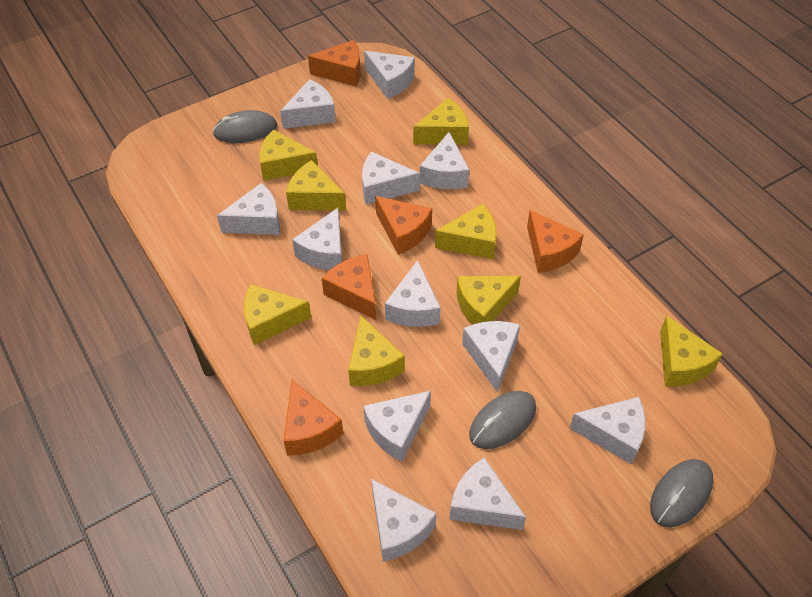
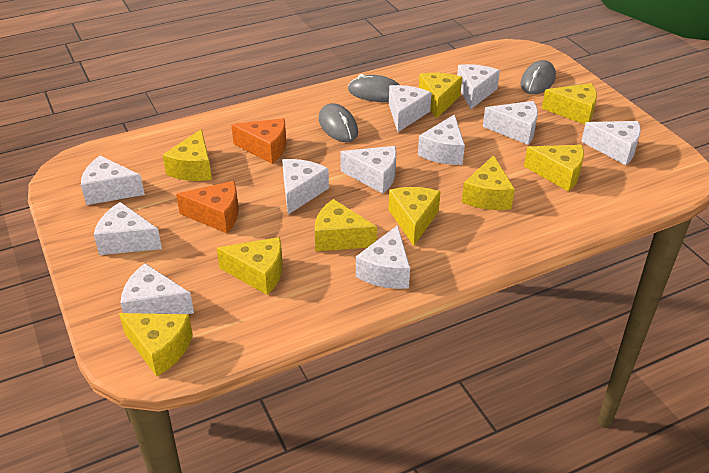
orange cheese: [284,380,343,455] [308,40,361,86] [322,254,377,320] [375,196,432,255] [527,210,584,273] = 5 -> [176,181,238,233] [231,118,286,164] = 2
white cheese: [217,183,280,235] [280,79,336,129] [292,208,342,270] [362,152,420,205] [363,391,431,462] [364,51,415,99] [371,479,436,562] [385,260,440,327] [420,132,469,189] [449,458,526,530] [462,321,520,393] [570,397,645,465] = 12 -> [81,156,145,205] [94,202,162,255] [121,263,194,314] [282,159,329,215] [340,146,396,194] [356,225,410,289] [389,85,432,132] [418,114,465,165] [457,64,500,109] [483,101,538,145] [581,121,641,165] = 11
yellow cheese: [244,284,311,345] [259,129,318,181] [286,160,346,211] [348,315,405,386] [413,98,469,145] [435,204,497,259] [457,276,521,325] [660,315,723,386] = 8 -> [119,313,193,376] [163,129,212,181] [217,237,283,295] [315,199,377,252] [389,187,441,246] [419,73,462,119] [462,155,515,210] [524,145,584,192] [542,83,597,124] = 9

